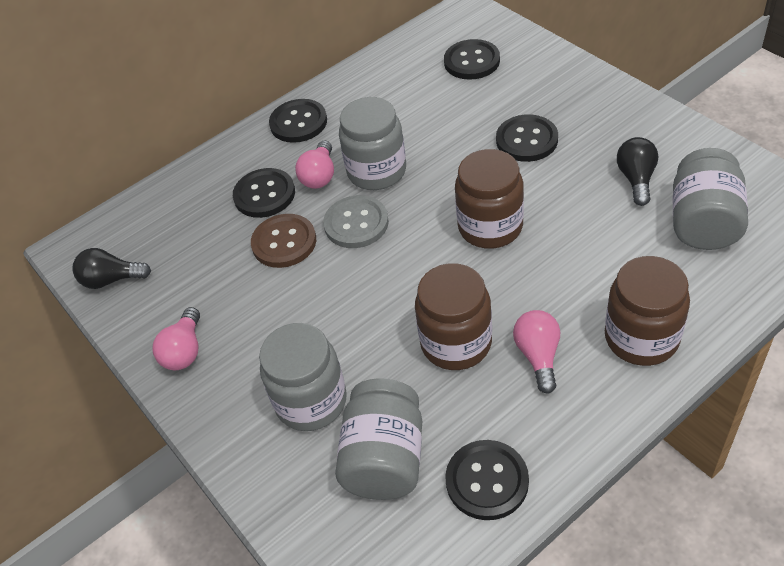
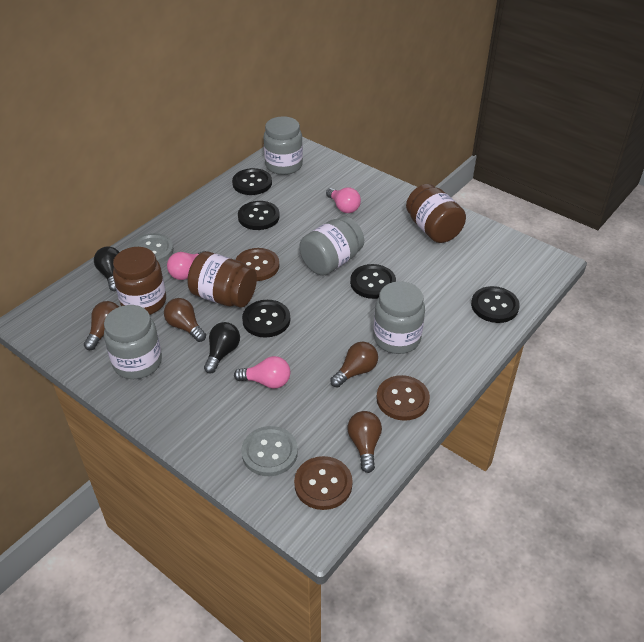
brown button: [251,214,316,268] = 1 -> [235,248,279,281] [294,456,353,510] [376,375,430,420] = 3
brown light bulb: none = 0 -> [84,301,119,350] [164,298,206,342] [330,342,378,388] [347,411,382,473] = 4
grey button: [323,195,389,248] = 1 -> [129,233,174,264] [241,426,298,476] = 2

